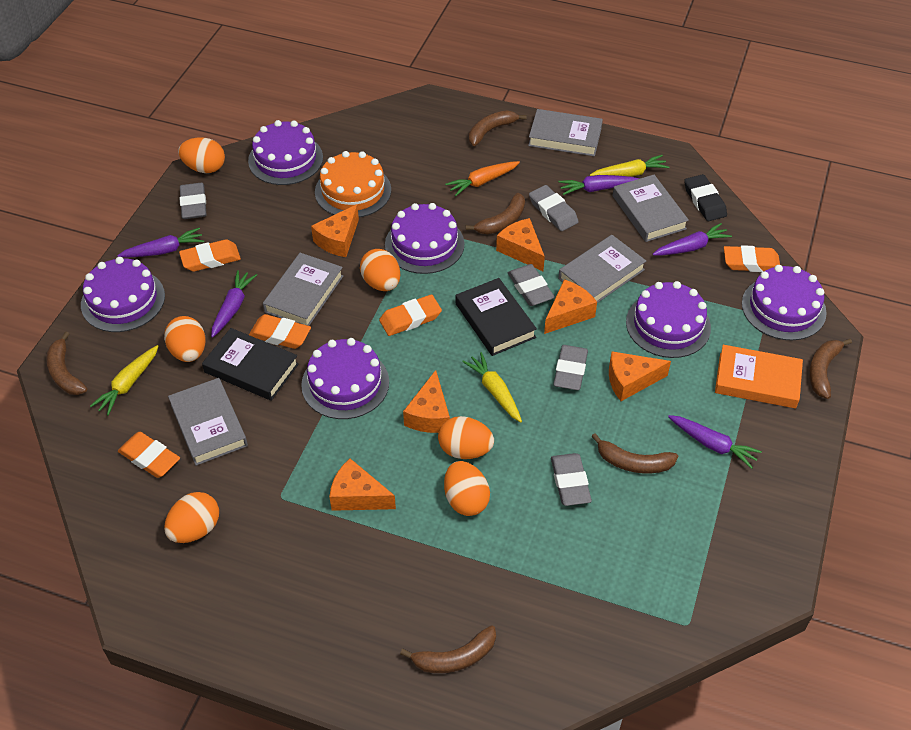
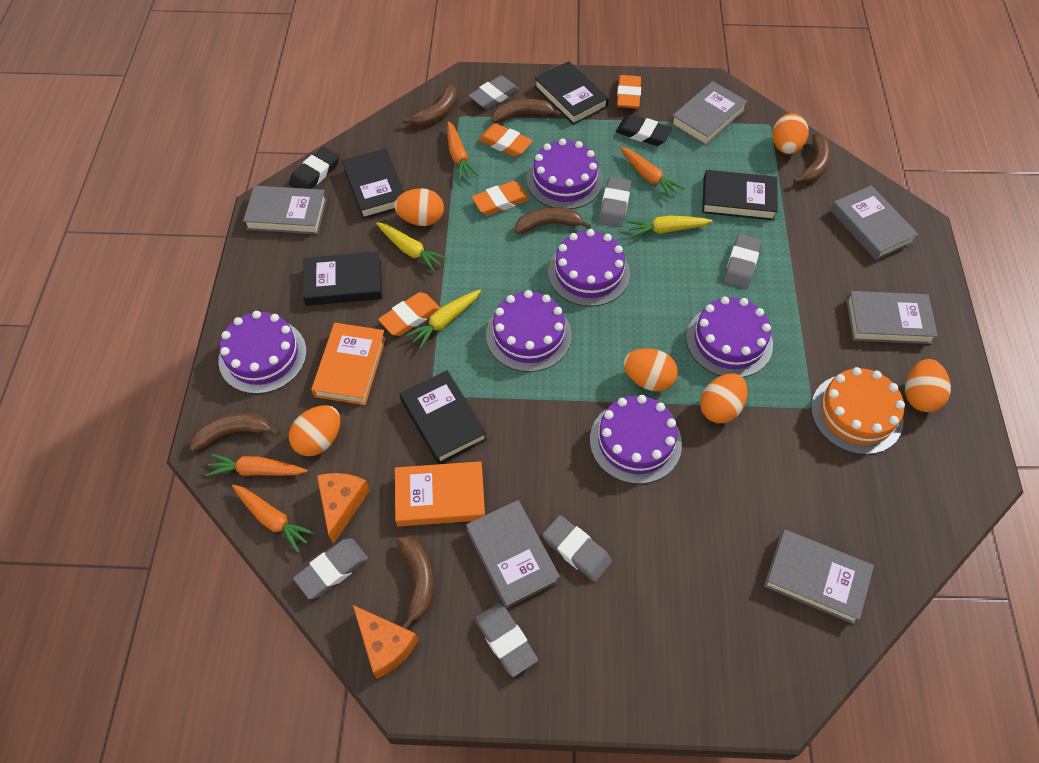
black book: [202,328,299,401] [456,278,537,356] = 2 -> [303,252,382,306] [342,149,404,219] [400,370,487,464] [535,61,609,125] [702,170,778,220] = 5
black eraser: [684,174,727,221] = 1 -> [289,147,339,189] [616,114,672,146] = 2
grey book: [168,378,248,466] [263,253,343,326] [528,109,603,156] [558,235,646,303] [613,175,689,242] = 5 -> [243,186,327,234] [466,500,560,608] [671,81,748,146] [764,530,874,624] [830,185,919,260] [846,291,938,344] = 6
grey eraser: [180,183,207,219] [508,264,555,306] [529,185,579,231] [551,453,592,506] [553,345,588,390] = 5 -> [293,538,368,599] [468,76,519,109] [475,603,538,677] [542,515,612,582] [599,177,632,227] [724,234,761,289] = 6
orange book: [715,345,803,408] = 1 -> [311,323,386,405] [395,461,485,527] = 2
orange carrot: [445,161,520,196] = 1 -> [205,454,308,476] [232,485,315,553] [447,121,479,180] [620,147,684,199] = 4
orange cheese: [311,204,359,257] [329,458,396,511] [403,370,450,433] [496,218,545,271] [544,279,597,334] [609,351,671,401] = 6 -> [317,473,370,544] [353,605,418,679] = 2
orange eraser: [118,432,180,478] [179,239,241,272] [249,314,311,349] [379,294,442,336] [724,245,780,272] = 5 -> [378,292,440,336] [472,181,530,215] [478,123,533,157] [617,75,641,109] = 4
purple carrot: [117,228,204,258] [211,270,257,338] [559,175,640,195] [653,223,732,255] [668,415,762,469] = 5 -> none = 0

